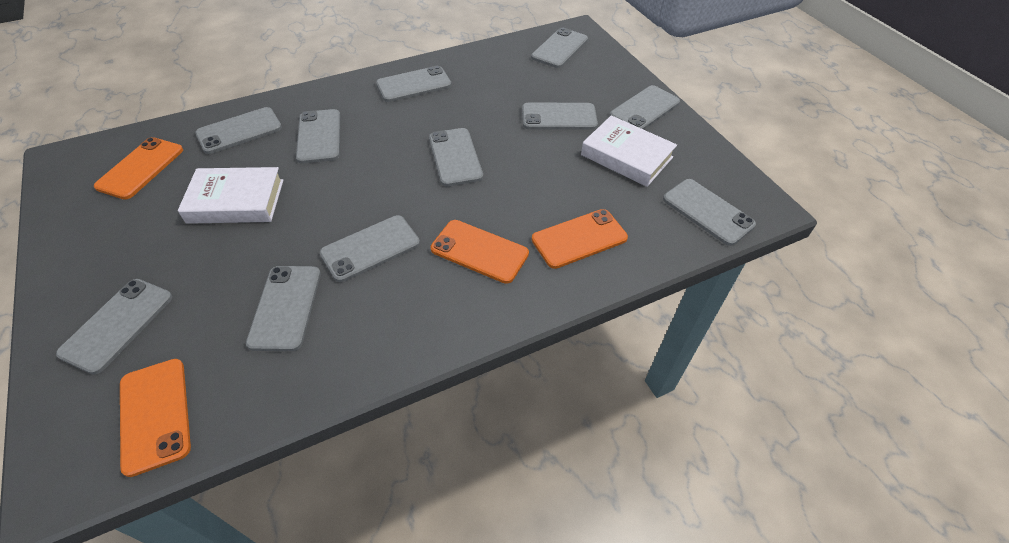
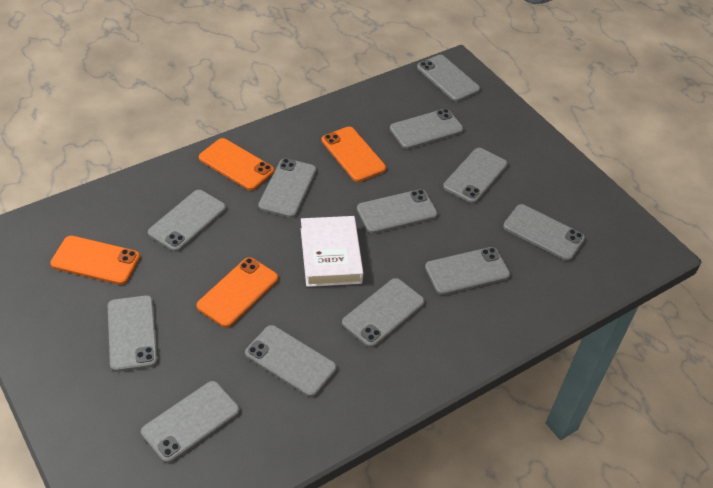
grey phone: [56,279,172,375] [195,107,282,154] [246,266,321,351] [296,109,340,163] [320,215,420,282] [376,66,452,102] [429,128,483,186] [522,103,598,130] [531,27,588,68] [610,85,680,130] [663,179,756,246] = 11 -> [108,295,158,372] [141,381,240,463] [148,190,226,252] [245,325,337,397] [258,158,317,218] [342,278,425,347] [357,189,438,234] [390,109,463,149] [417,55,480,101] [425,247,510,295] [443,148,508,203] [503,204,585,261] = 12
white book: [178,167,284,224] [581,115,677,187] = 2 -> [301,216,363,287] = 1

